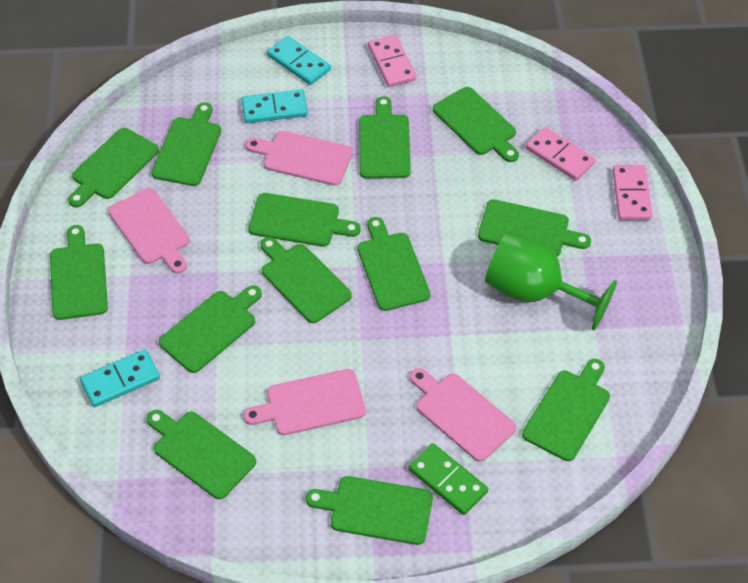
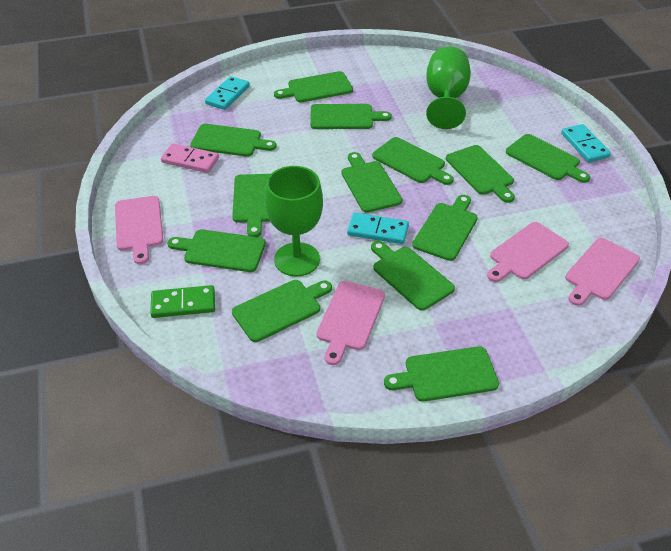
green goblet: [485,231,617,331] = 1 -> [265,166,323,276] [426,47,471,129] = 2
pink domino: [368,35,417,87] [526,127,595,181] [613,165,652,220] = 3 -> [161,143,219,173] = 1

